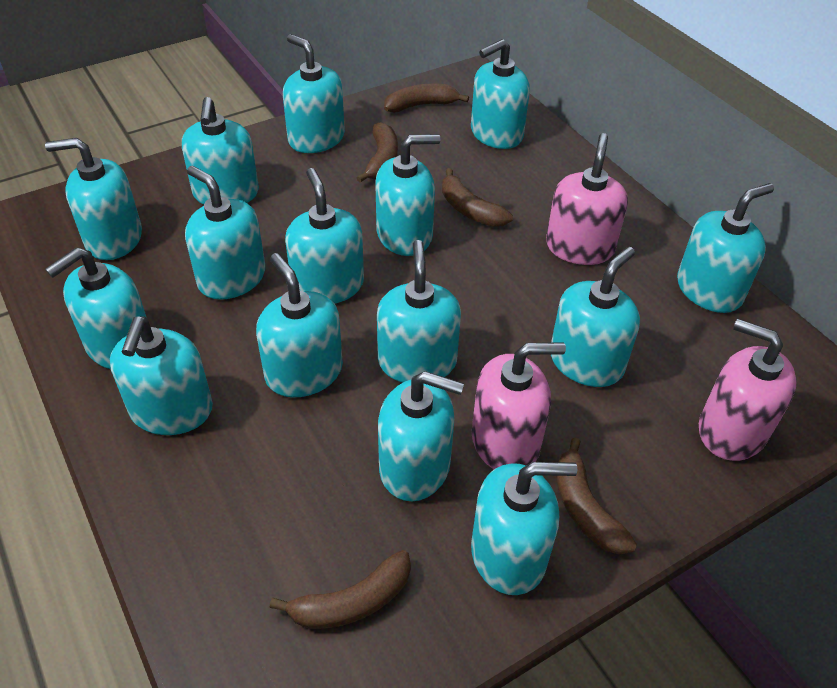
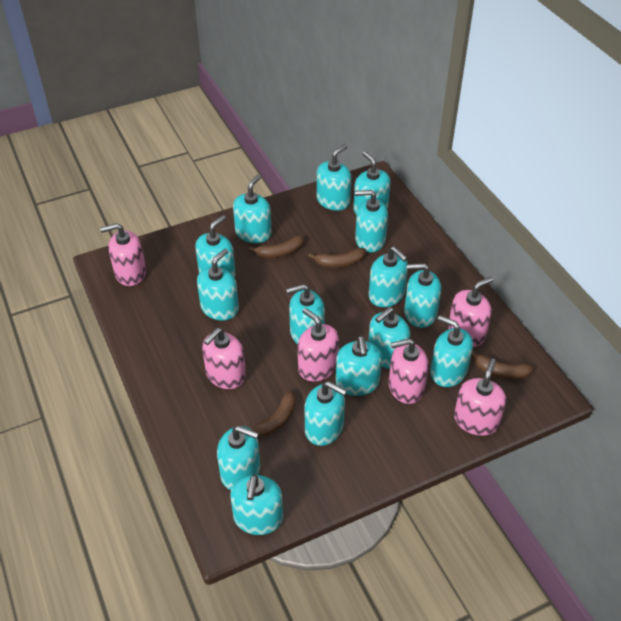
brown banana: [269,550,411,629] [357,122,398,182] [384,83,469,113] [442,168,513,227] [556,437,637,555] = 5 -> [249,235,304,258] [252,391,296,436] [308,248,365,268] [471,351,534,379] = 4
pink soap dispenser: [472,342,566,469] [546,133,628,265] [699,319,797,461] = 3 -> [100,223,146,286] [202,328,246,389] [298,308,339,381] [389,338,429,404] [448,277,493,347] [454,359,506,436] = 6

